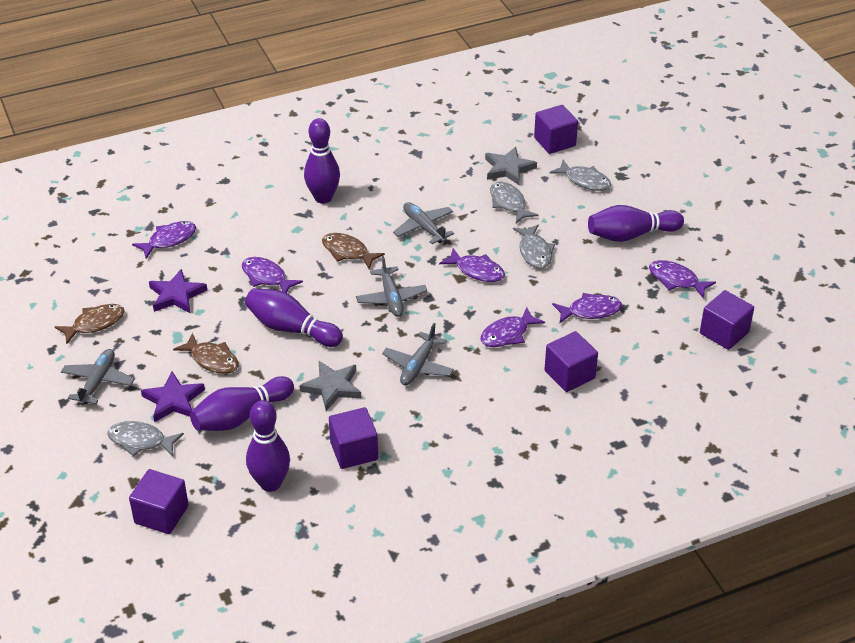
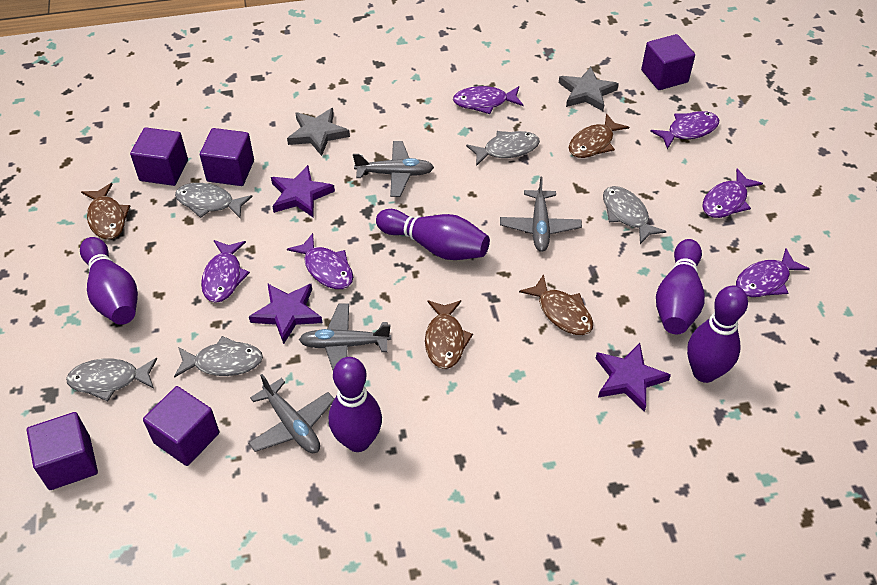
brown fish: [55,304,125,344] [173,333,238,374] [322,233,385,269] = 3 -> [81,183,130,240] [425,300,473,369] [519,274,593,335] [569,113,629,158] = 4
grey fish: [107,421,184,457] [490,182,538,223] [513,224,555,269] [550,160,611,191] = 4 -> [66,358,157,401] [174,336,263,378] [175,183,253,218] [466,131,540,166] [603,186,666,244] = 5
purple star: [141,372,205,422] [149,269,207,313] = 2 -> [249,283,322,344] [271,165,335,217] [596,343,671,412] = 3

